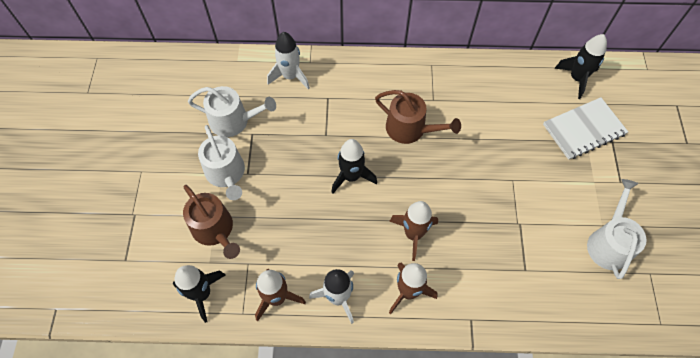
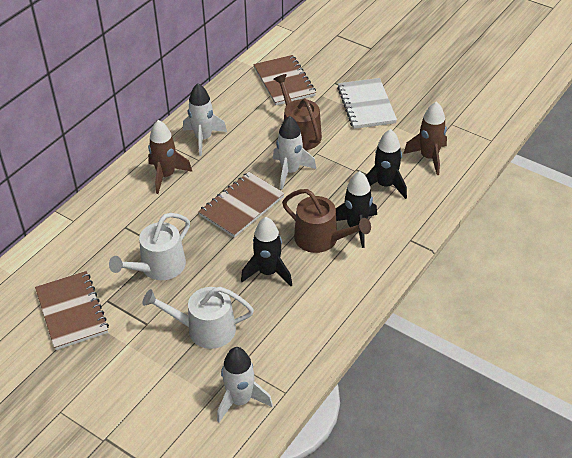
brown notebook: none = 0 -> [35,271,109,350] [198,172,285,238] [253,55,316,105] = 3
brown rocket: [255,269,306,321] [389,262,437,314] [390,201,438,261] = 3 -> [148,120,192,194] [403,101,447,175] = 2
white rocket: [267,32,310,90] [309,269,354,324] = 2 -> [183,83,227,156] [217,347,273,423] [273,116,316,190] = 3
white watering can: [188,86,276,137] [198,125,245,200] [587,179,647,279] = 3 -> [109,213,190,280] [142,287,254,349] = 2

